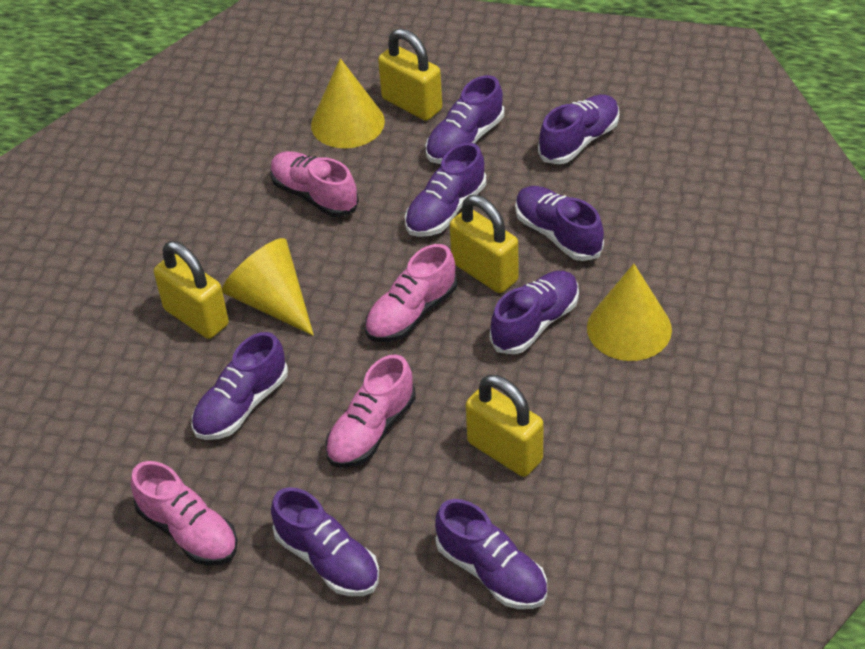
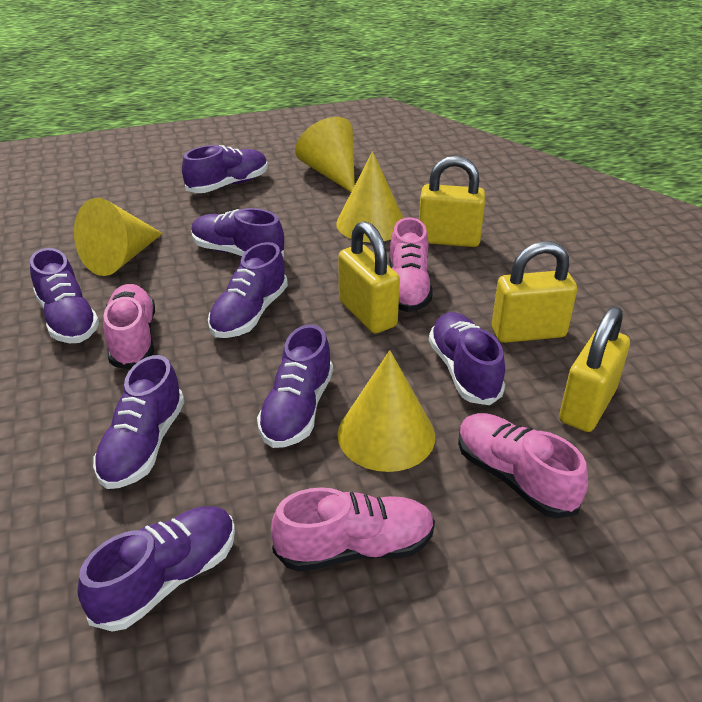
yellow cone: [222,238,314,336] [311,58,385,148] [587,264,672,361] = 3 -> [74,198,163,276] [295,117,355,192] [336,151,404,242] [338,350,435,472] = 4

